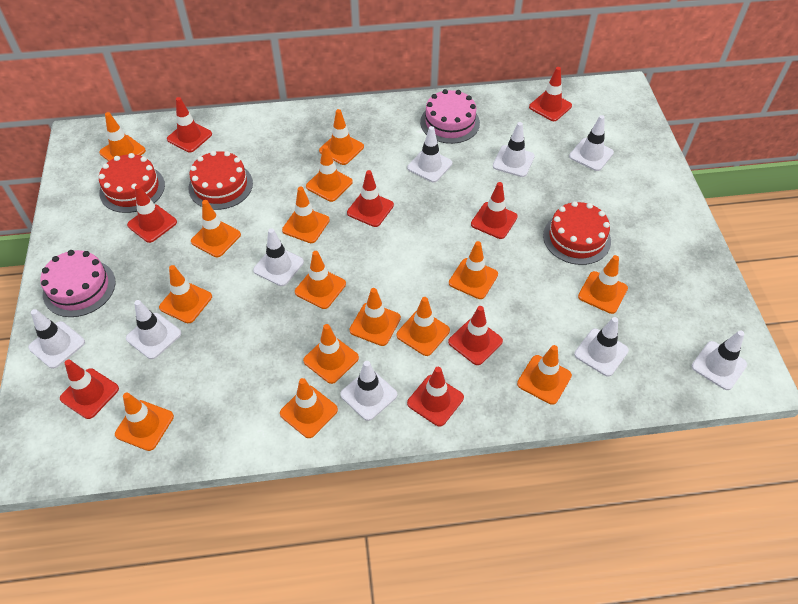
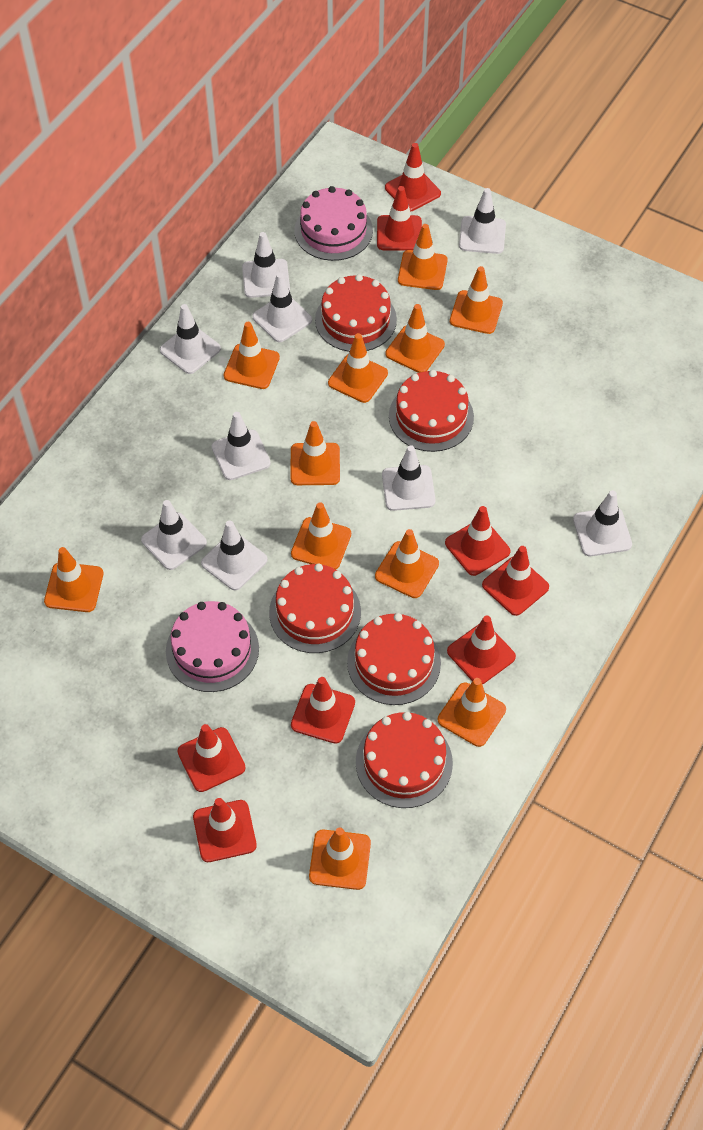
orange traffic cone: [99,112,146,161] [115,393,174,451] [159,265,212,323] [191,200,241,257] [280,378,338,438] [282,187,330,243] [295,251,346,309] [303,324,359,384] [306,145,353,202] [319,109,364,165] [349,288,401,346] [396,297,450,356] [449,241,498,299] [517,345,572,405] [578,255,628,314] = 15 -> [44,547,104,612] [224,322,280,389] [291,421,340,485] [291,502,351,569] [309,827,371,890] [328,333,388,403] [375,529,439,598] [385,304,445,373] [398,224,448,290] [438,678,506,747] [450,266,503,334] = 11
red cake: [99,153,165,213] [188,151,253,210] [543,201,611,265] = 3 -> [269,563,361,653] [315,274,397,352] [347,613,441,705] [356,712,453,808] [389,370,474,452] = 5

